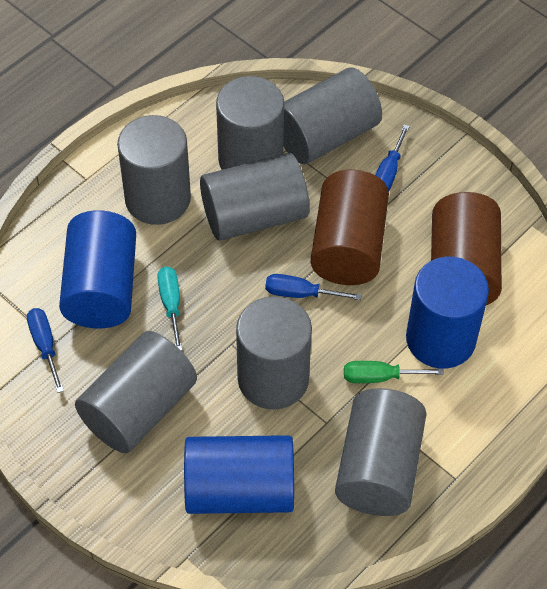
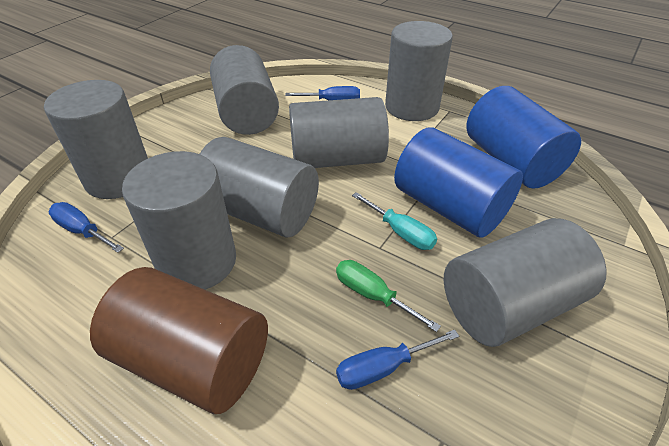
blue cylinder: [59,210,136,328] [184,435,294,514] [406,257,489,369] = 3 -> [394,127,523,238] [466,86,581,189] = 2
brown cylinder: [310,169,389,285] [431,192,502,305] = 2 -> [90,267,268,414] = 1

